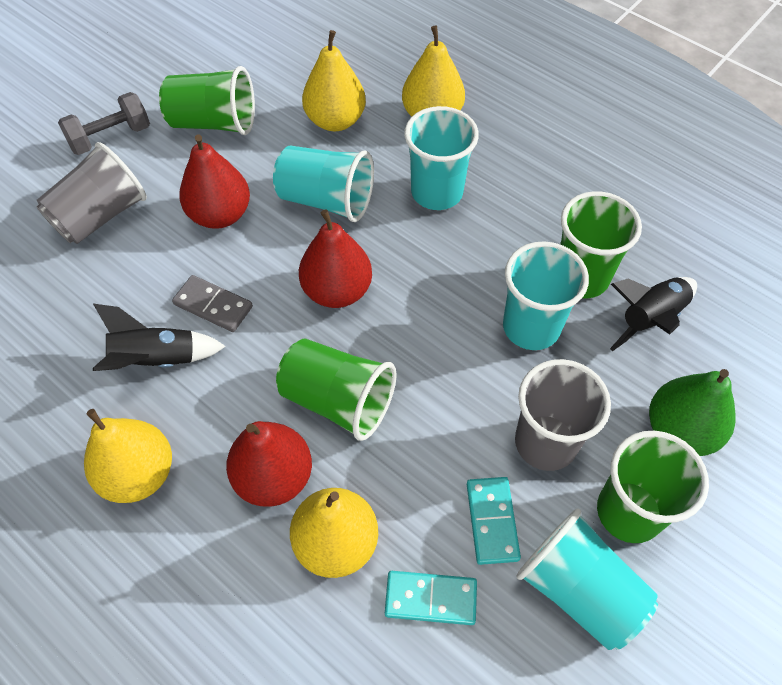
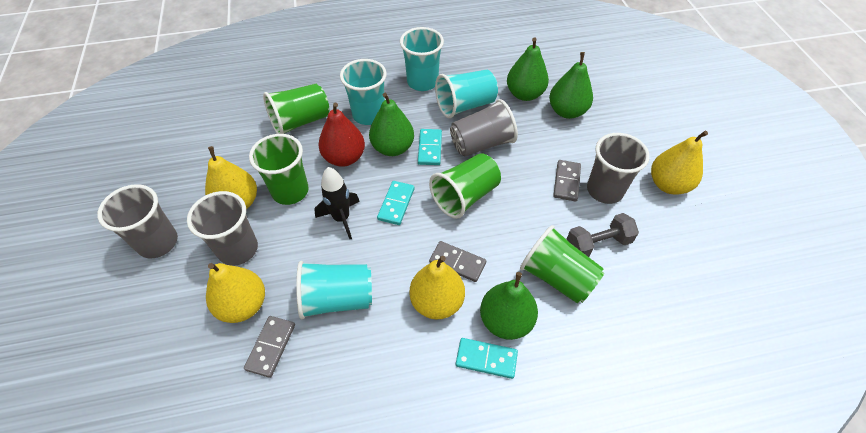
black rocket: [93,304,226,371] [610,277,697,351] = 2 -> [314,167,360,239] = 1
green pear: [649,369,736,456] = 1 -> [369,93,414,156] [480,272,538,340] [507,37,549,101] [549,52,593,119] = 4
grey cup: [36,142,147,244] [515,359,611,471] = 2 -> [97,184,178,259] [187,191,258,266] [450,99,518,157] [587,133,650,204] = 4
grey domino: [172,275,253,332] = 1 -> [244,316,295,378] [429,241,486,282] [553,160,581,201] = 3
red pear: [179,135,250,229] [226,421,312,507] [299,209,372,308] = 3 -> [318,103,365,167] = 1
turquoise domino: [385,571,477,625] [467,477,521,565] = 2 -> [377,181,414,225] [418,129,442,165] [456,338,518,379] = 3

